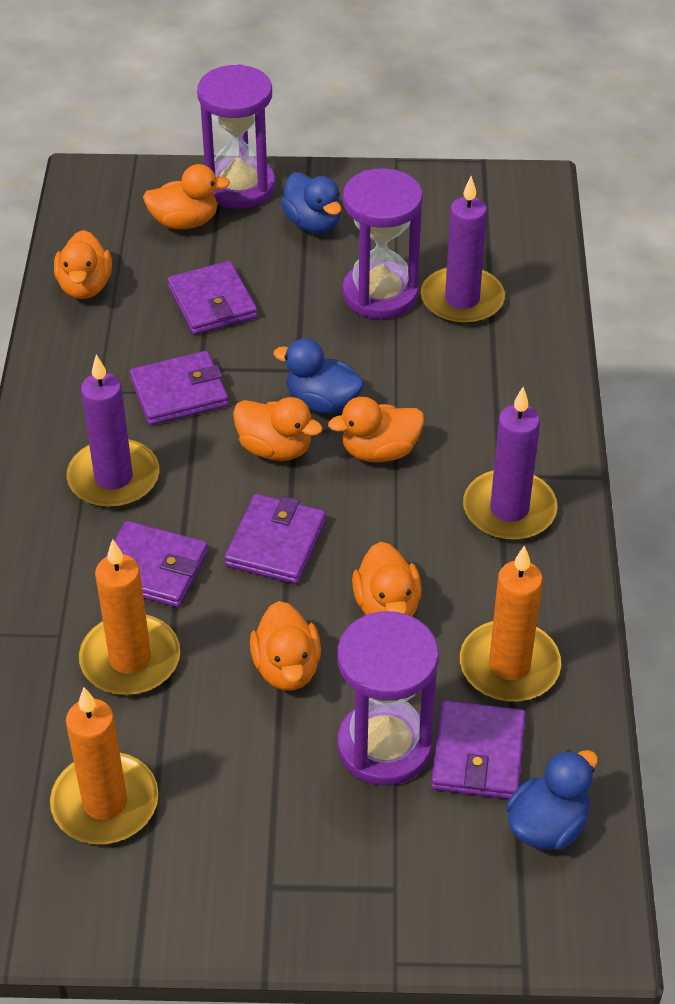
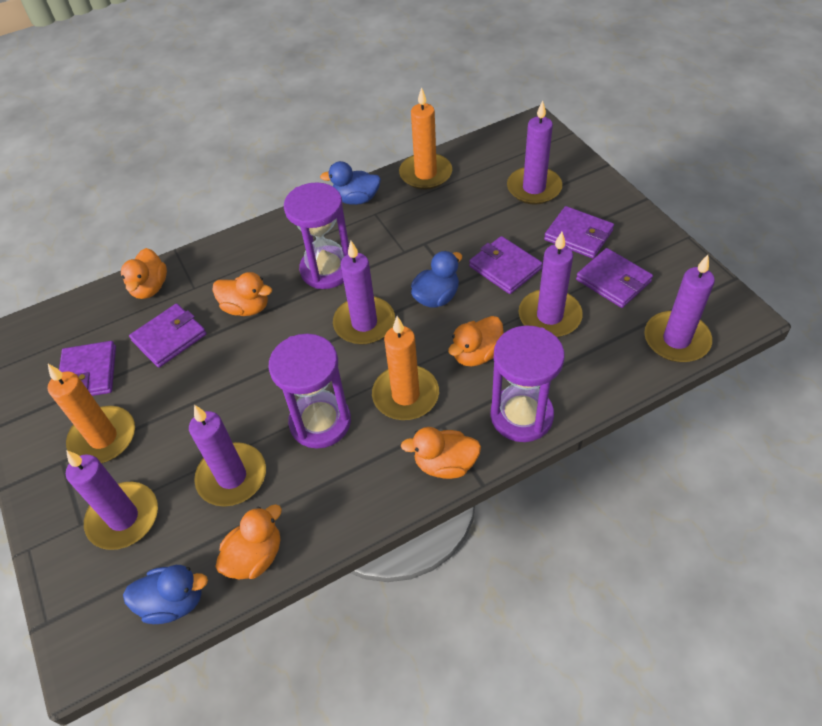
orange duck: [54,230,112,299] [143,164,230,229] [233,397,323,461] [250,601,321,691] [328,397,424,463] [352,542,422,616] = 6 -> [121,248,167,299] [212,272,272,316] [215,504,282,579] [401,427,481,479] [448,316,504,366] = 5
purple candle: [66,354,159,508] [421,176,505,325] [463,387,557,541] = 3 -> [66,450,158,550] [189,405,266,507] [333,241,395,345] [507,100,562,205] [519,232,583,337] [644,255,715,362] = 6

